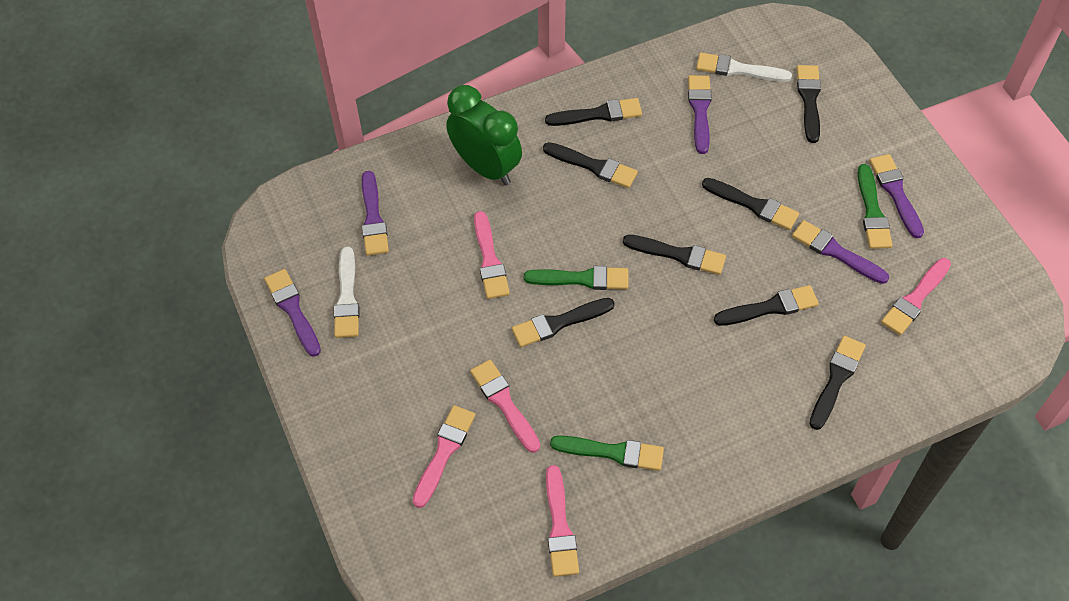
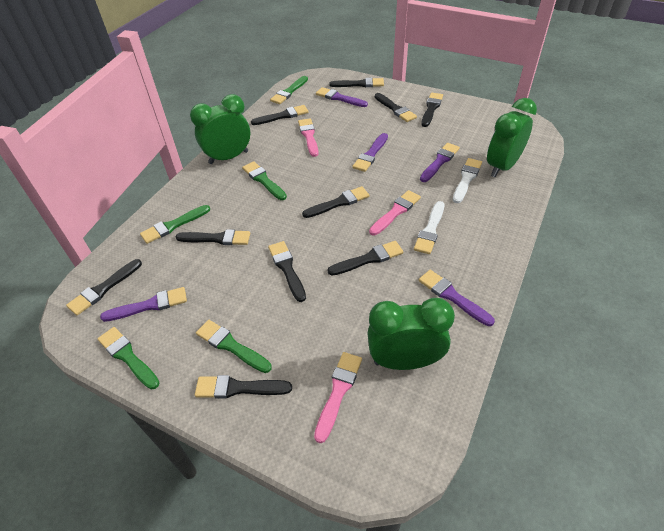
black brush: [512,298,614,347] [543,142,638,188] [545,98,642,126] [623,235,726,275] [702,178,799,230] [714,285,819,326] [797,65,821,143] [810,336,866,430] = 8 -> [66,259,142,315] [175,229,250,245] [195,375,292,398] [251,105,308,125] [268,241,306,302] [302,186,370,218] [328,241,403,276] [329,78,384,87] [375,93,417,122] [421,93,443,127] = 10
green brush: [524,266,628,290] [550,436,664,471] [858,164,893,249] = 3 -> [98,327,160,390] [140,205,210,244] [196,320,272,373] [242,161,287,200] [270,76,308,104] = 5
green clock: [446,85,522,185] = 1 -> [190,94,250,164] [367,298,455,370] [487,98,537,177] = 3
pink brush: [412,405,475,508] [470,360,540,453] [474,211,510,299] [546,465,579,577] [881,258,951,335] = 5 -> [298,118,319,157] [314,352,362,443] [369,190,421,235] = 3

